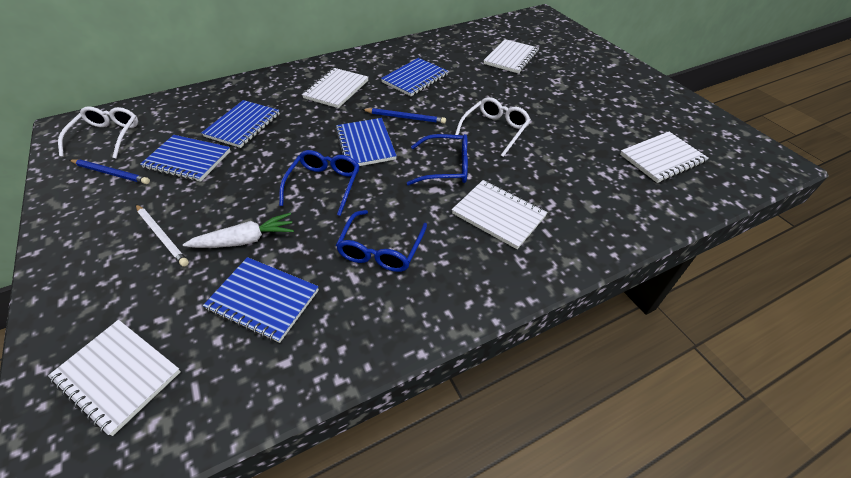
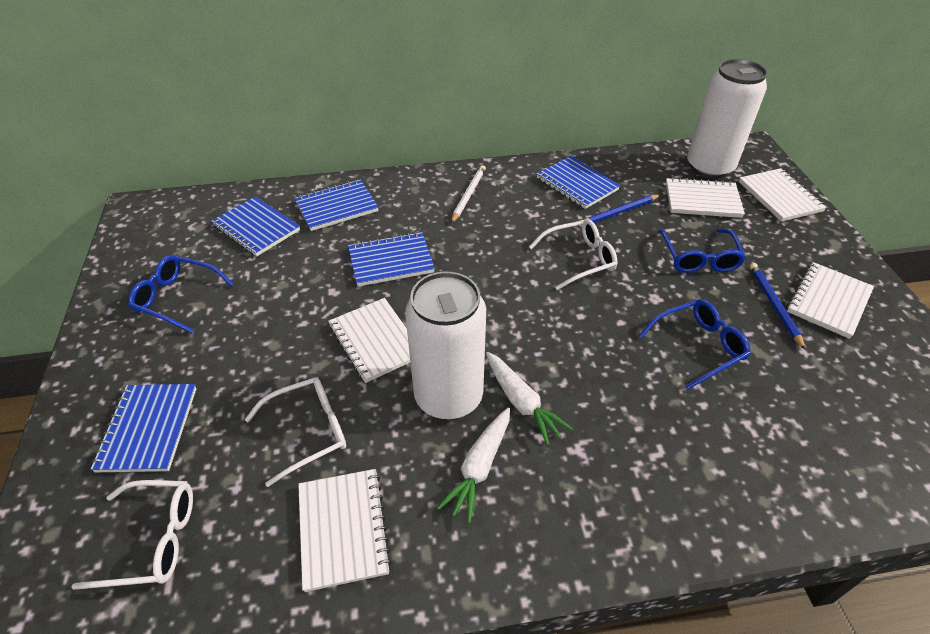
white can: none = 0 -> [405,272,486,420] [687,59,767,179] = 2
white carrot: [183,213,294,248] = 1 -> [437,408,510,523] [486,352,573,446] = 2
white glasses: [58,106,138,159] [455,97,531,157] = 2 -> [72,480,193,590] [245,377,346,487] [529,219,618,290] = 3

